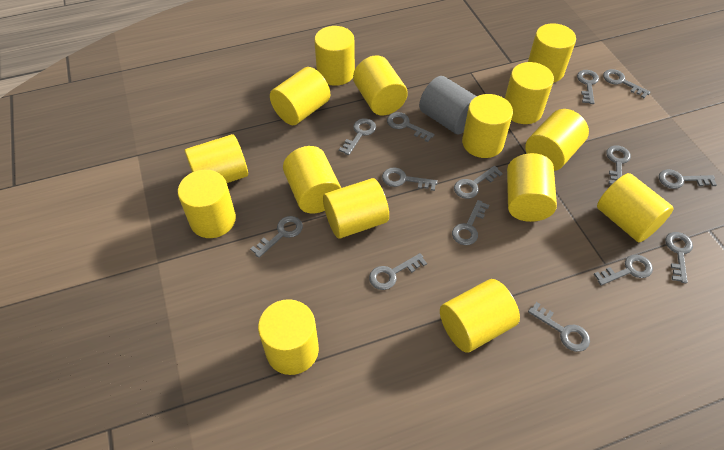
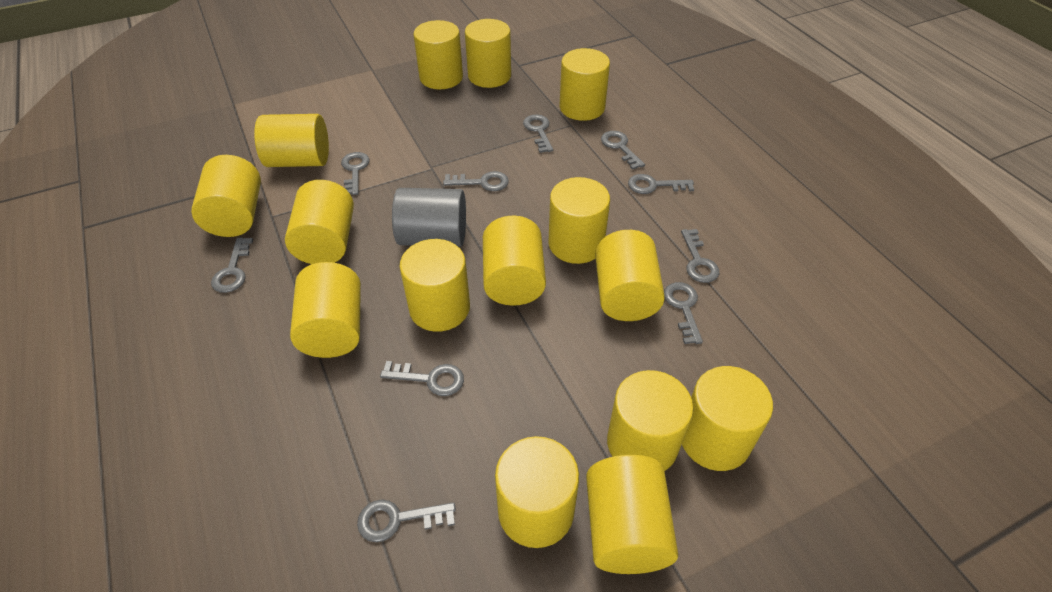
grey key: [250,216,303,258] [339,118,376,155] [369,253,427,290] [382,167,437,191] [387,112,435,142] [452,200,489,245] [454,166,503,199] [528,302,590,352] [577,70,599,104] [594,255,653,286] [603,69,651,98] [606,145,631,185] [659,169,717,189] [665,232,693,283] = 14 -> [211,237,253,293] [341,152,370,195] [357,499,456,542] [380,361,464,396] [443,171,509,191] [523,114,553,153] [601,131,645,170] [628,174,694,194] [664,282,703,344] [681,229,719,283] = 10

